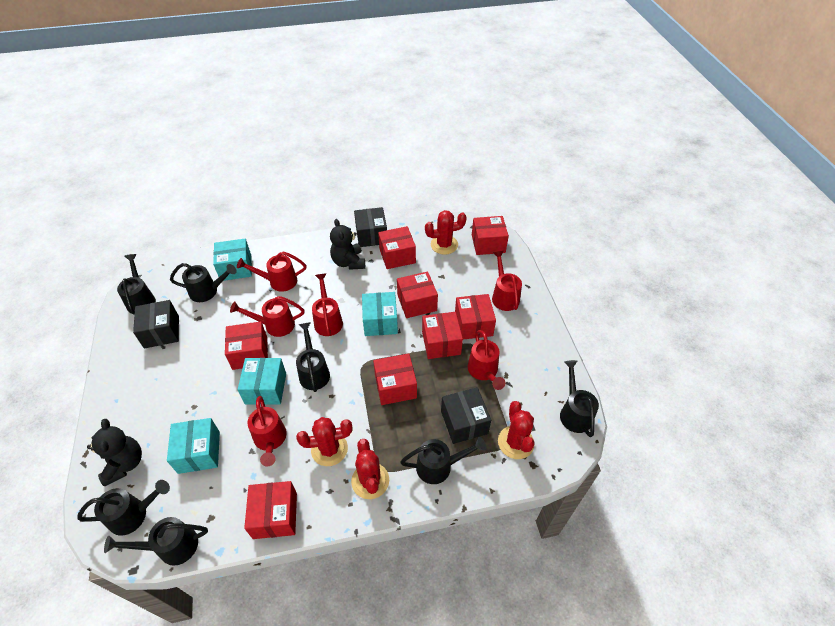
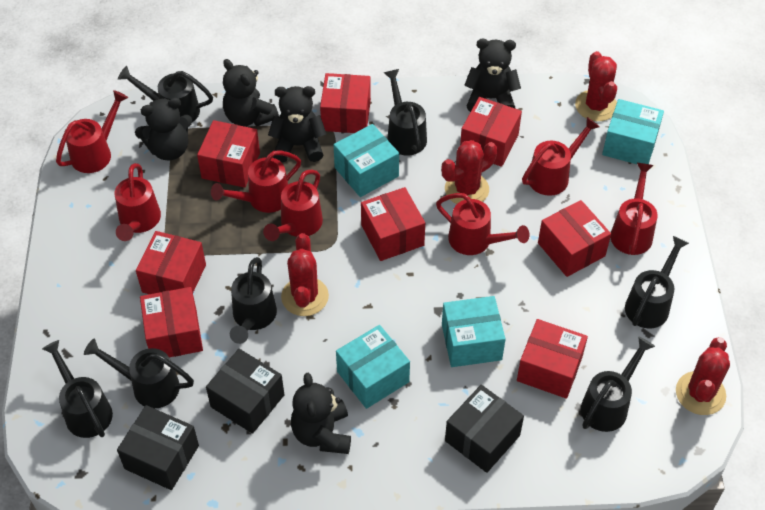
black teddy bear: [87,419,142,486] [330,219,365,270] = 2 -> [135,98,192,160] [223,59,279,127] [268,86,326,162] [291,373,351,454] [464,39,521,112] = 5
red watering can: [230,296,305,337] [237,252,307,292] [248,396,287,467] [312,273,343,336] [468,330,505,390] [492,251,522,311] = 6 -> [56,90,128,173] [115,163,161,241] [211,150,301,213] [263,169,323,241] [436,193,530,255] [522,117,600,196] [610,162,658,255] = 7

